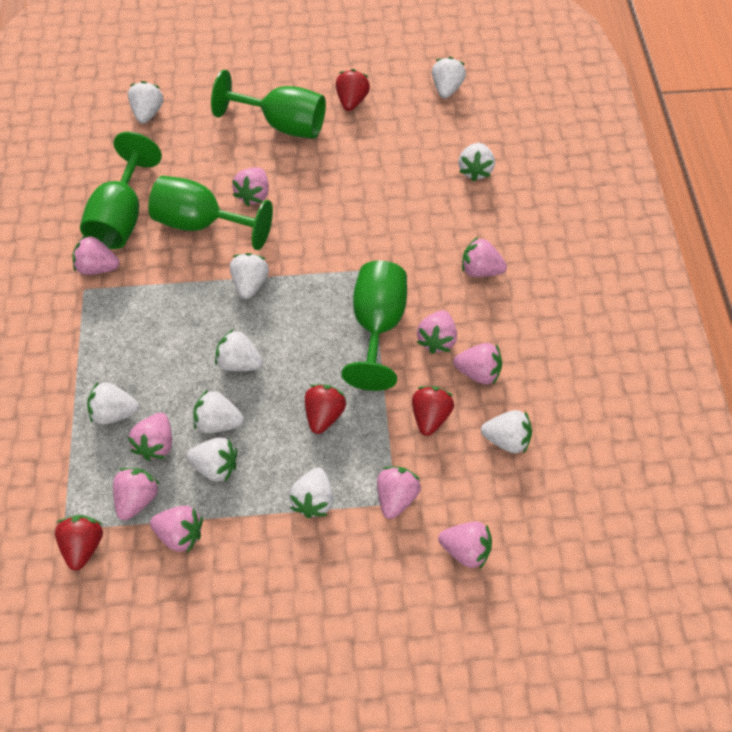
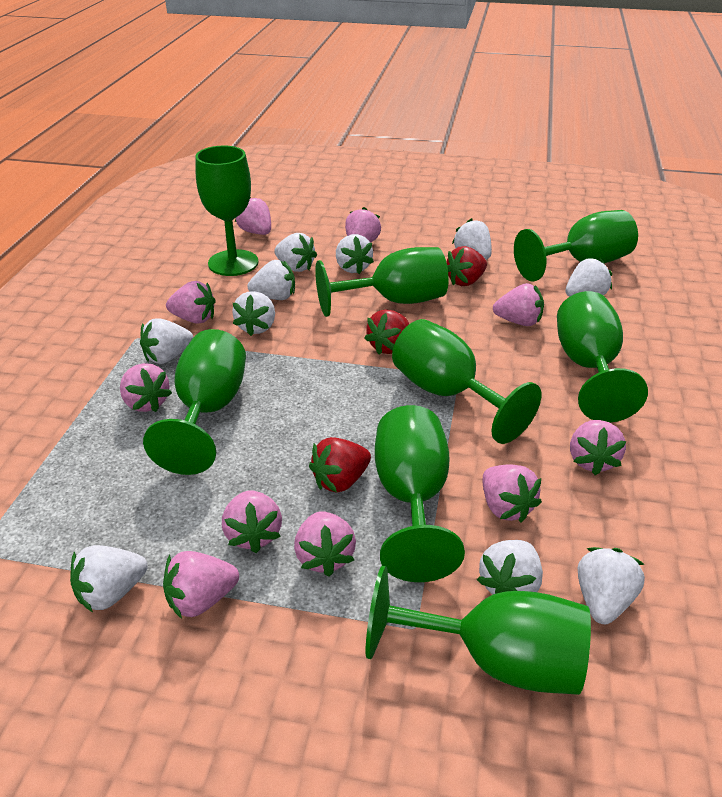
green goblet: [80,132,162,249] [148,175,273,250] [211,70,326,139] [341,260,407,391] = 4 -> [143,329,246,475] [195,146,258,276] [315,247,449,317] [366,566,591,695] [375,405,465,582] [392,319,541,444] [514,210,638,282] [557,291,648,423] = 8
red strawberry: [55,515,103,571] [305,384,346,434] [336,69,370,111] [412,386,454,436] = 4 -> [309,437,371,493] [364,310,409,355] [446,246,487,286] = 3

